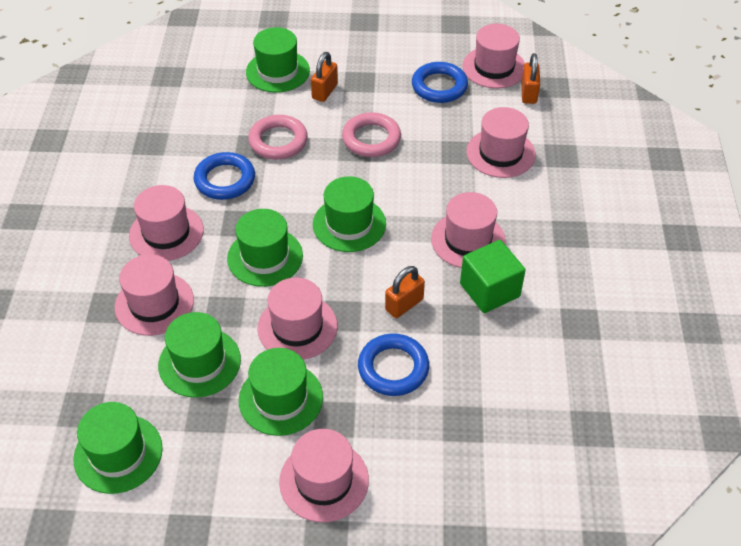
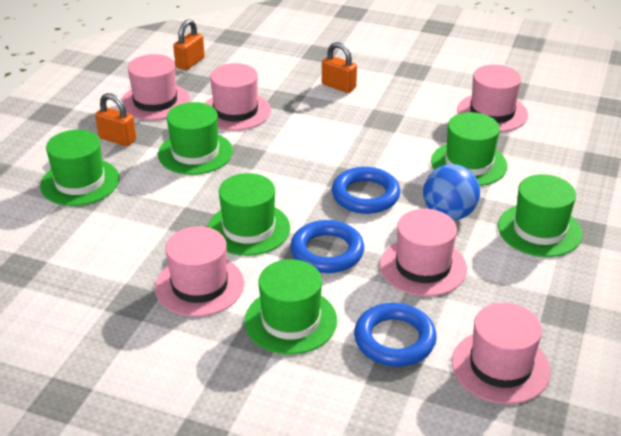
blue ball: none = 0 -> [423,164,480,220] = 1
green cube: [460,240,525,313] = 1 -> none = 0
pink hat: [115,254,194,336] [129,185,204,261] [258,277,338,360] [279,429,369,522] [431,192,506,268] [462,24,525,88] [466,107,536,178] = 7 -> [121,54,190,120] [155,226,244,317] [205,63,271,131] [380,209,467,296] [452,303,551,404] [457,65,528,132] = 6
pink ring: [248,115,308,159] [342,112,401,157] = 2 -> none = 0

